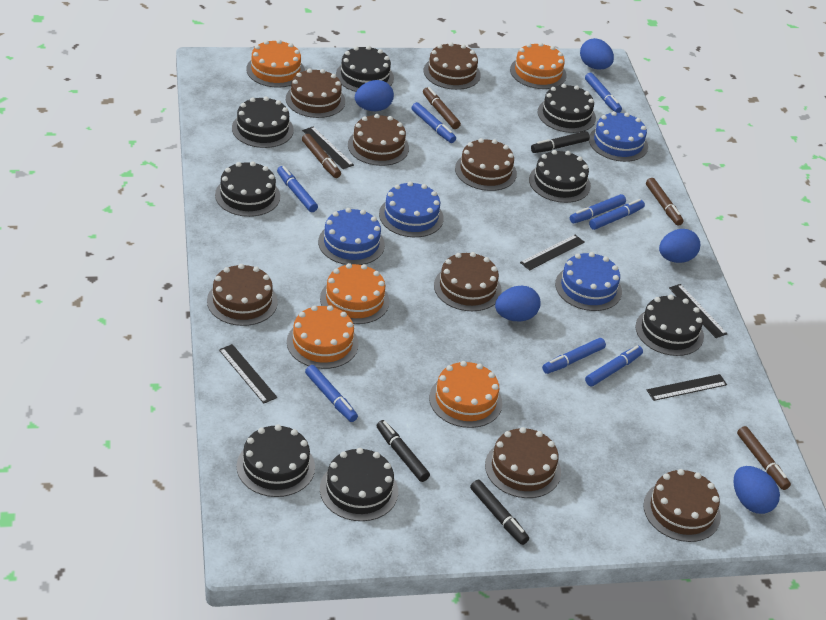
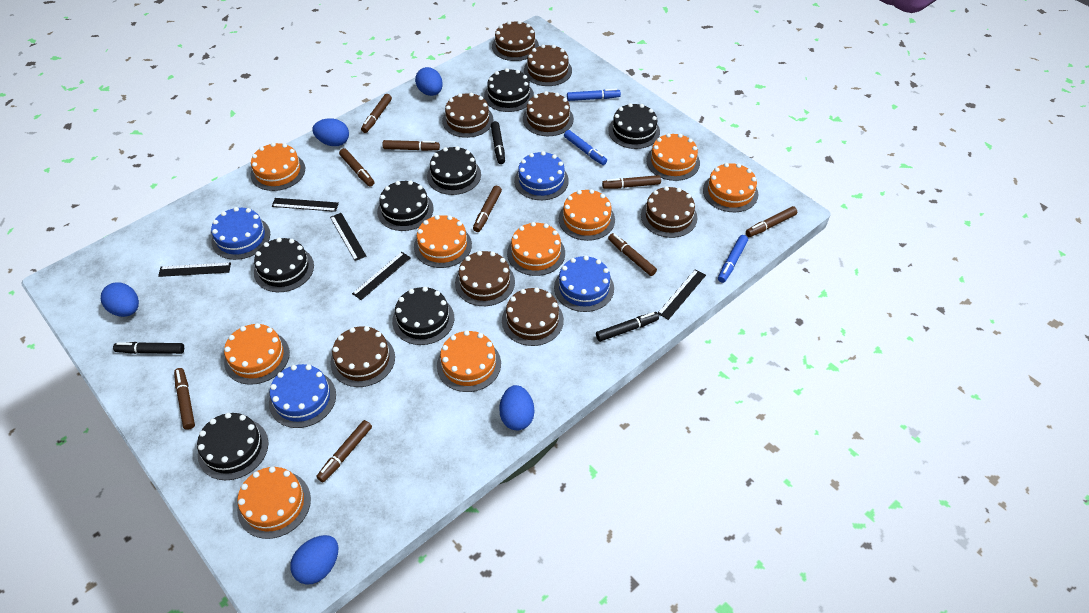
black cake: [215,161,280,217] [232,96,294,148] [237,424,315,497] [320,448,398,521] [336,46,394,92] [529,150,591,203] [538,84,596,133] [635,295,704,356] = 8 -> [197,413,268,480] [254,238,314,292] [377,180,434,231] [392,287,454,345] [427,146,481,195] [484,68,534,112] [608,103,660,149] = 7
blue marker: [277,166,318,212] [305,365,358,422] [411,102,456,143] [542,338,606,374] [570,194,626,223] [585,73,622,113] [585,345,643,387] [589,199,645,230] = 8 -> [564,130,607,165] [567,88,621,101] [718,235,748,283] = 3
brown marker: [302,134,341,178] [423,87,461,129] [646,178,684,226] [737,426,791,490] = 4 -> [174,368,195,430] [316,420,372,482] [339,148,374,187] [361,94,392,133] [382,140,440,151] [473,186,502,232] [602,175,661,189] [608,233,657,276] [746,206,797,237] = 9
orange cake: [246,39,305,88] [287,305,359,369] [320,263,389,324] [429,361,503,428] [510,42,567,89] = 5 -> [224,323,290,385] [237,466,311,539] [250,143,305,191] [414,215,472,268] [437,330,501,392] [507,222,565,276] [559,189,615,241] [646,133,700,181] [703,163,758,212] = 9

